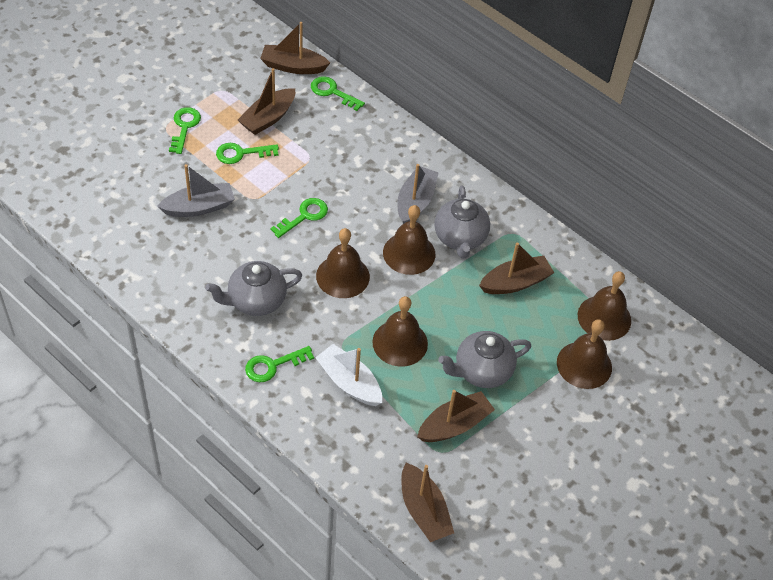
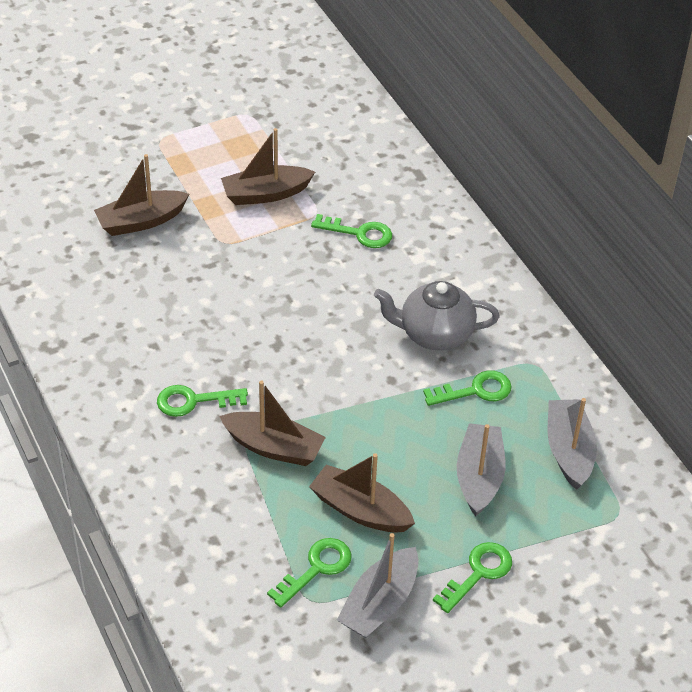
brown bell: [316,228,370,298] [372,296,428,367] [383,205,435,275] [557,319,612,389] [578,271,631,341] = 5 -> none = 0
brown boat: [238,68,295,135] [260,22,330,74] [401,463,454,542] [417,390,495,442] [479,243,554,294] = 5 -> [94,154,189,236] [219,380,326,466] [221,128,315,205] [309,453,415,533] = 4
grey boat: [157,164,235,217] [398,164,439,224] = 2 -> [337,533,419,638] [457,423,506,516] [548,398,597,490] = 3
grey teapot: [205,261,302,316] [434,186,490,259] [438,331,531,388] = 3 -> [374,281,500,351] = 1
white boat: [315,344,382,406] = 1 -> none = 0

